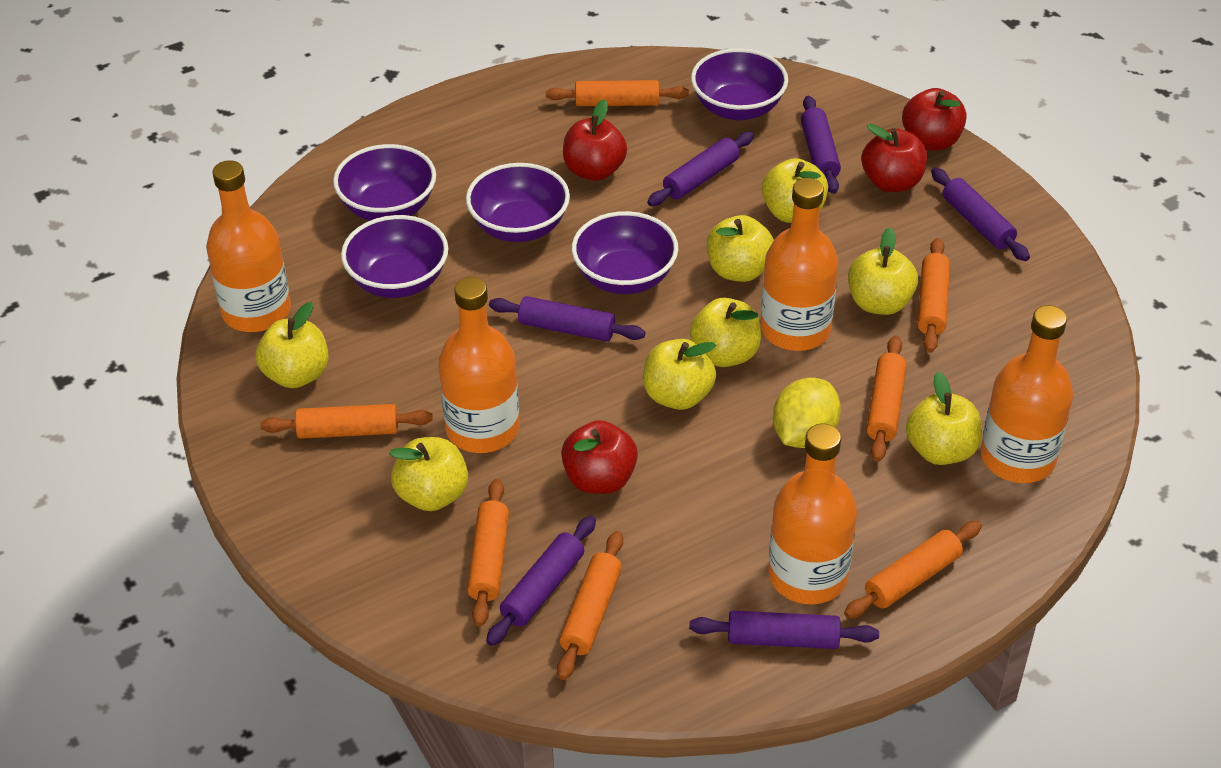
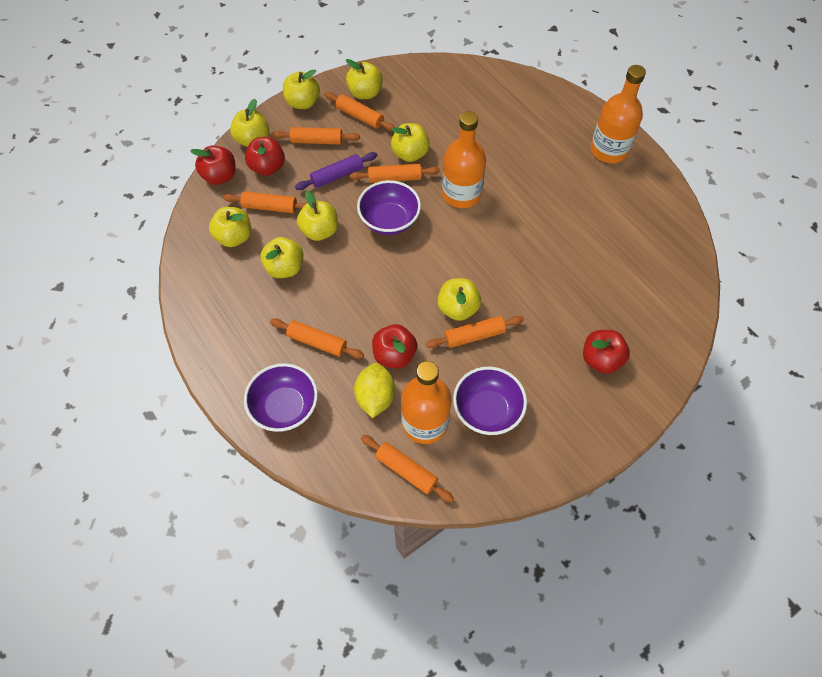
orange bottle: [206,160,291,332] [439,277,520,453] [761,178,838,351] [768,424,857,605] [981,305,1073,483] = 5 -> [401,361,452,444] [442,111,486,208] [591,65,646,163] = 3
purple bowl: [333,144,436,221] [341,215,448,298] [466,163,570,242] [572,211,678,294] [691,48,788,120] = 5 -> [244,363,318,432] [357,180,421,235] [453,366,527,435] = 3
purple rolling pin: [486,516,596,646] [489,296,645,342] [647,132,754,206] [689,611,879,649] [801,96,841,194] [931,168,1030,261] = 6 -> [295,152,377,190] = 1

